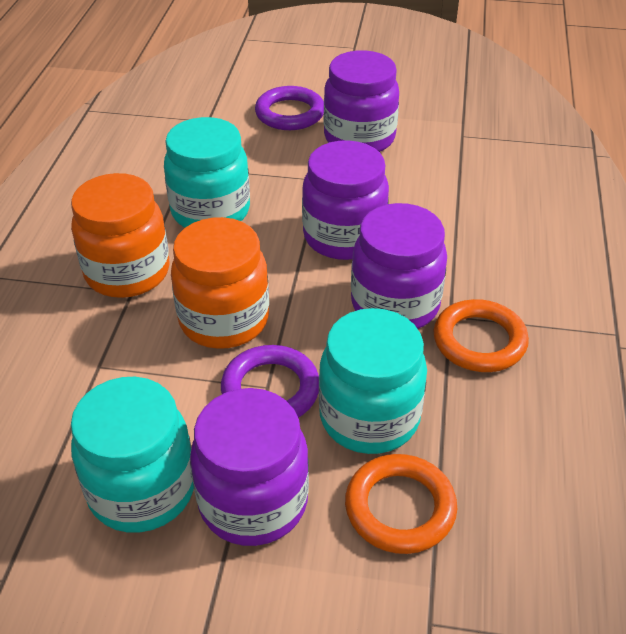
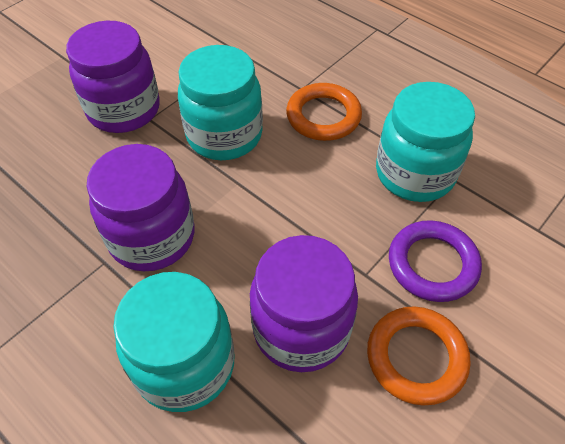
orange jar: [71,173,169,298] [171,217,269,349] = 2 -> none = 0
purple jar: [190,388,309,546] [302,140,389,260] [324,50,399,152] [351,203,447,329] = 4 -> [66,21,160,133] [87,144,195,271] [250,235,358,372] = 3
purple ring: [221,345,319,418] [255,86,324,130] = 2 -> [389,220,482,302] = 1

